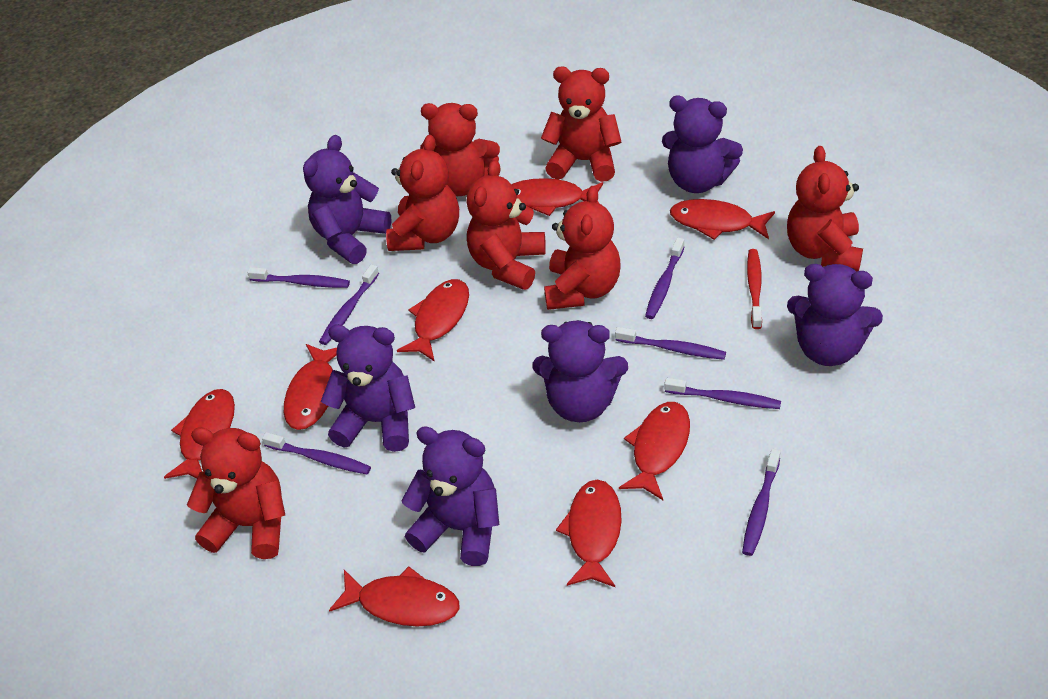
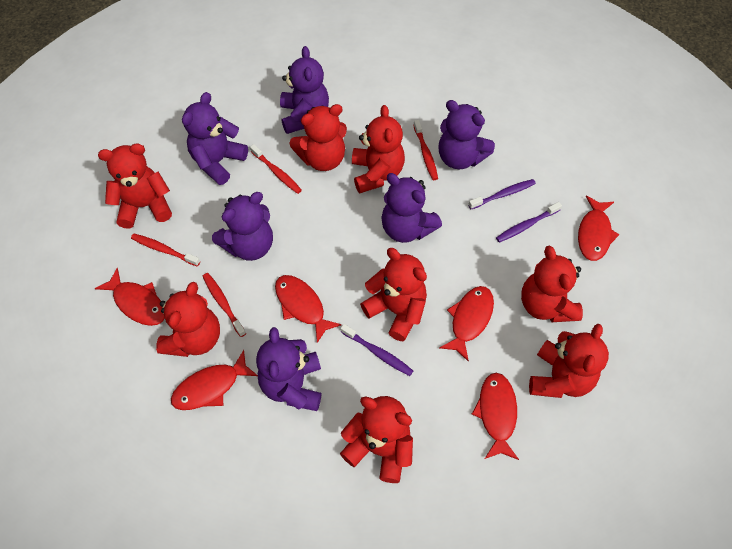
purple toothbrush: [247,267,350,288] [262,432,371,475] [319,264,379,345] [615,327,726,360] [645,238,685,319] [664,378,781,409] [742,449,780,556] = 7 -> [341,324,413,376] [468,179,536,209] [496,202,562,242] = 3
red fish: [164,389,235,479] [284,344,337,430] [329,566,460,627] [397,279,469,362] [511,178,603,216] [556,479,622,587] [619,402,690,500] [670,199,775,240] = 8 -> [95,268,165,326] [171,350,258,410] [275,275,342,343] [439,286,494,361] [472,373,519,460] [578,195,620,261] = 6
red teddy bear: [187,427,285,559] [386,135,459,251] [420,103,500,196] [466,160,546,290] [541,67,622,182] [544,186,621,310] [787,146,863,271] = 7 -> [98,143,172,228] [156,282,220,357] [289,104,347,171] [340,396,413,483] [352,105,405,193] [360,248,427,341] [521,246,583,322] [529,324,609,398] = 8
red toothbrush: [747,249,762,329] = 1 -> [131,234,200,266] [203,273,246,337] [250,144,302,194] [413,120,438,180] = 4

